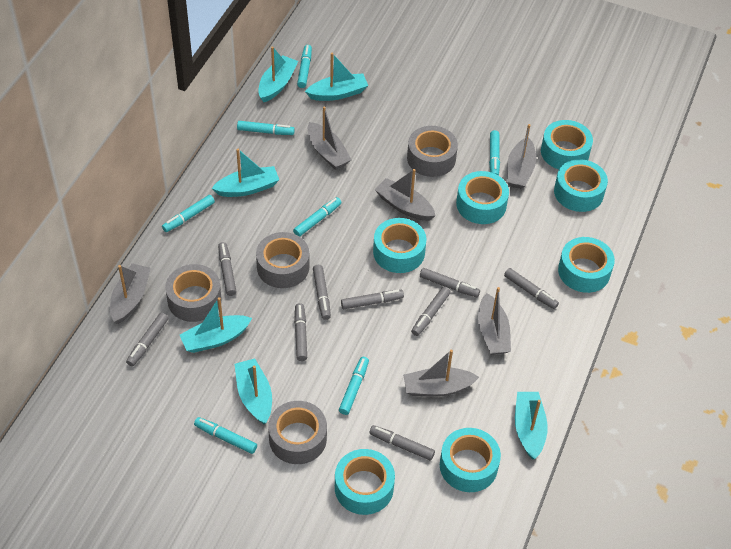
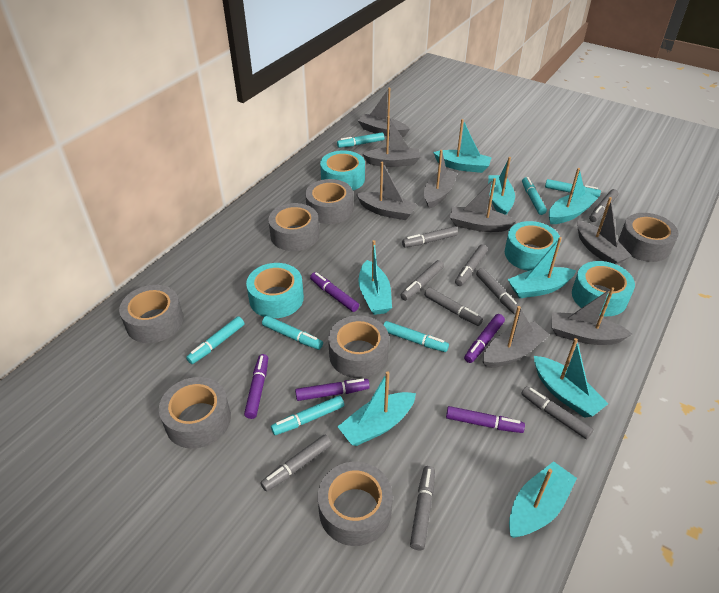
grey boat: [110,263,151,324] [308,106,352,170] [375,169,436,221] [403,350,479,397] [478,287,511,355] [507,124,536,189] = 6 -> [356,162,417,220] [357,88,410,137] [362,116,420,167] [424,150,457,209] [450,178,516,232] [482,306,550,368] [551,287,632,345] [577,197,632,265] = 8
grey tape: [165,264,222,322] [256,232,309,288] [268,401,327,464] [407,126,458,177] = 4 -> [119,285,184,343] [159,377,231,449] [268,203,319,251] [305,179,353,224] [318,461,393,546] [328,315,389,378] [619,213,679,262] = 7
purple marker: none = 0 -> [244,354,268,419] [295,379,370,401] [310,272,359,312] [446,406,525,433] [464,314,505,363] = 5
turquoise boat: [180,297,252,353] [212,149,279,197] [235,358,272,424] [258,47,298,102] [305,53,368,101] [515,392,548,459] = 6 -> [337,371,416,446] [358,240,392,315] [433,119,492,173] [488,157,515,215] [508,237,576,299] [509,461,577,538] [534,338,608,418] [549,168,598,224] = 8
turquoise tape: [335,449,395,515] [373,218,426,273] [440,428,501,492] [456,171,509,224] [541,120,593,169] [554,159,608,212] [558,237,615,293] = 7 -> [246,263,304,318] [320,150,365,190] [505,221,560,271] [572,261,635,316] = 4

